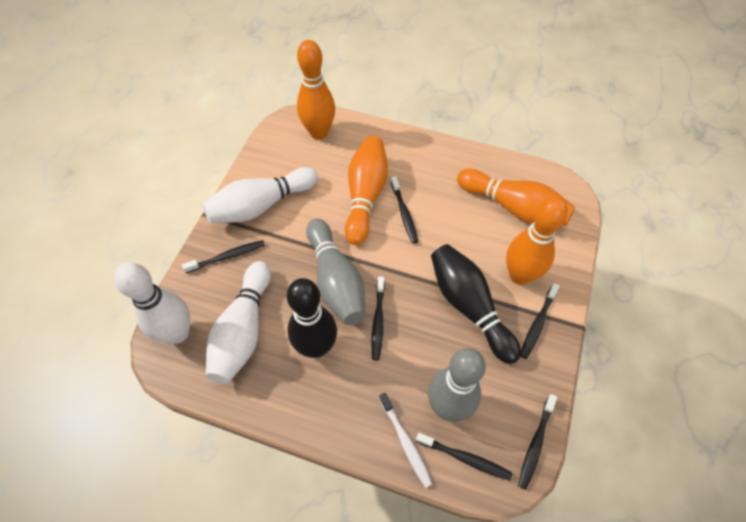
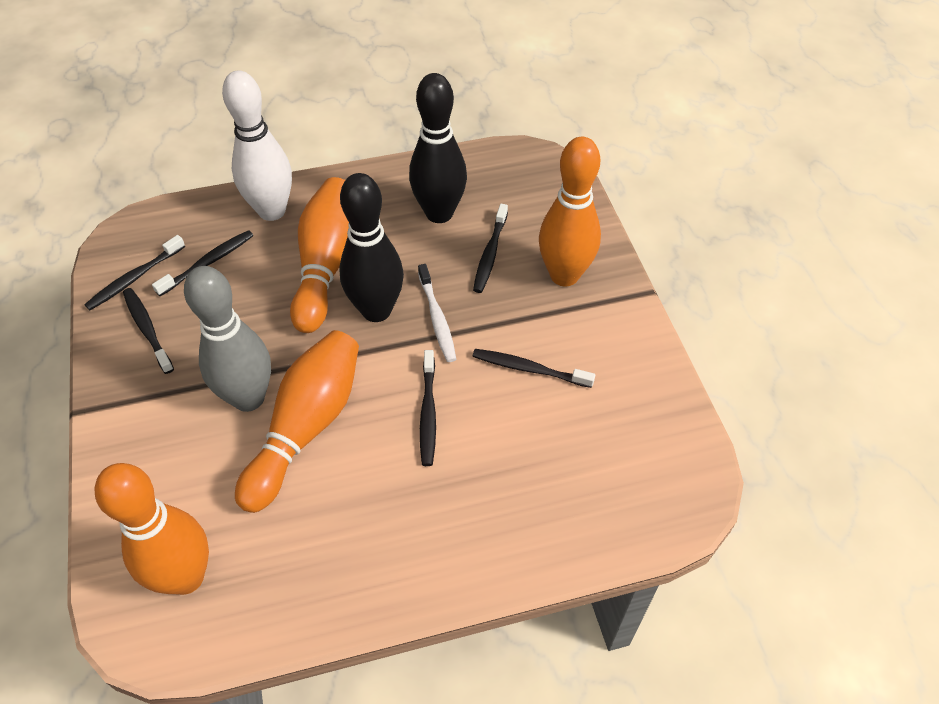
grey bowling pin: [306,218,365,325] [428,348,486,422] = 2 -> [184,266,271,412] = 1
white bowling pin: [114,262,190,344] [202,167,318,223] [206,261,271,384] = 3 -> [222,70,292,221] = 1

